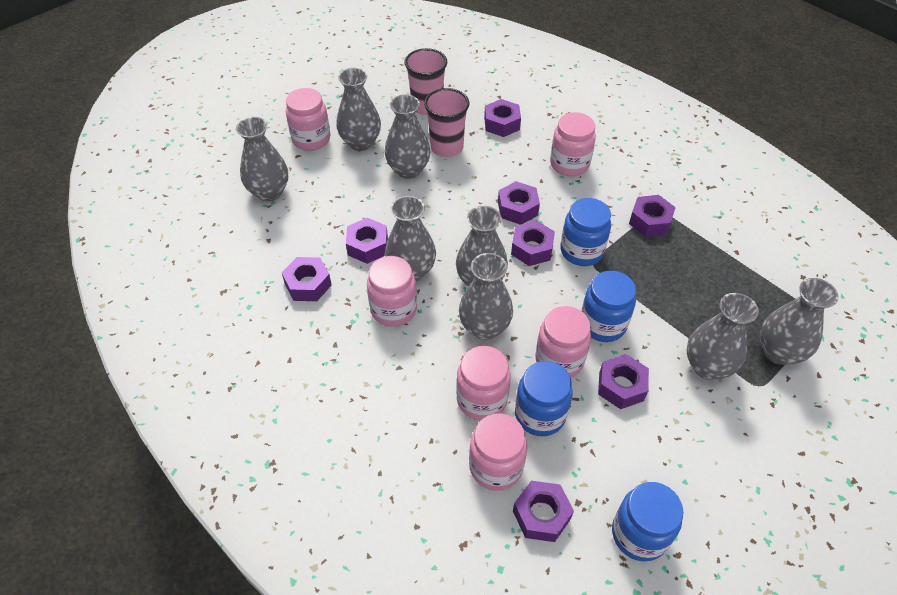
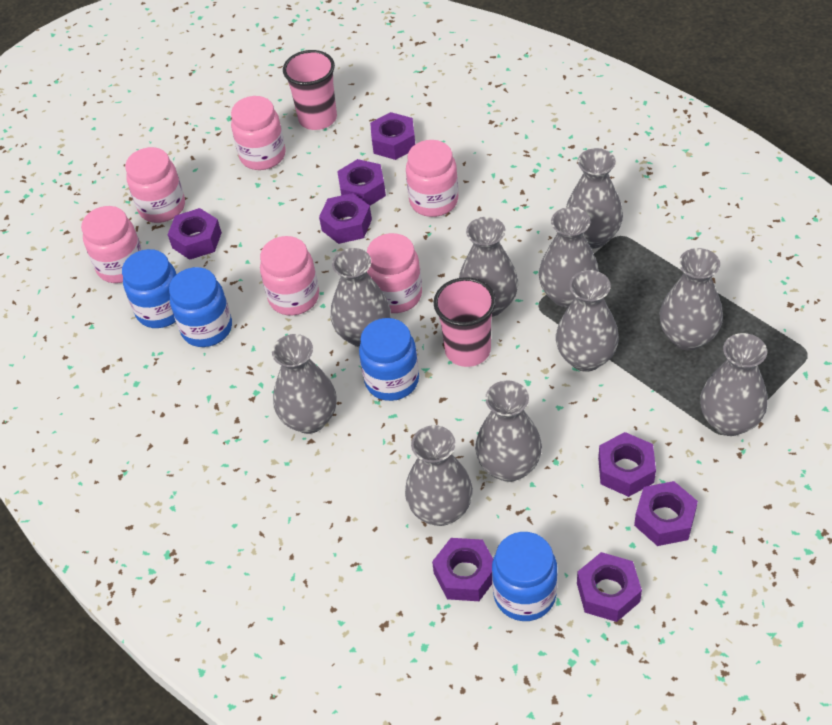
grey vase: [236,117,288,202] [336,68,381,151] [385,95,430,179] [385,196,436,281] [456,206,508,287] [459,253,513,340] [687,293,759,380] [760,278,839,365] = 8 -> [272,334,337,434] [331,248,391,347] [405,425,473,526] [459,217,518,317] [475,380,542,482] [539,207,599,308] [556,270,619,372] [566,148,623,249] [659,248,723,350] [700,333,768,436] = 10

